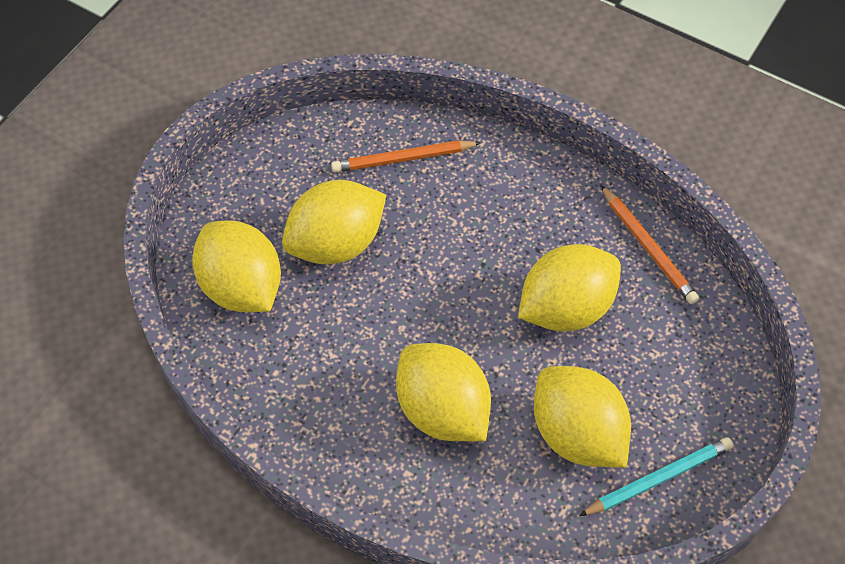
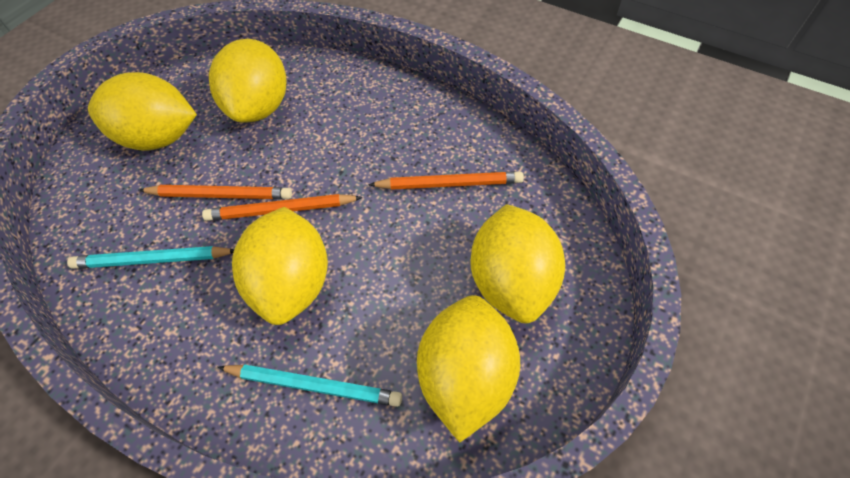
orange pencil: [331,140,482,173] [601,185,699,304] = 2 -> [139,185,292,199] [202,194,363,221] [368,171,524,190] = 3
turquoise pencil: [579,437,733,516] = 1 -> [67,246,234,269] [218,364,402,407] = 2

